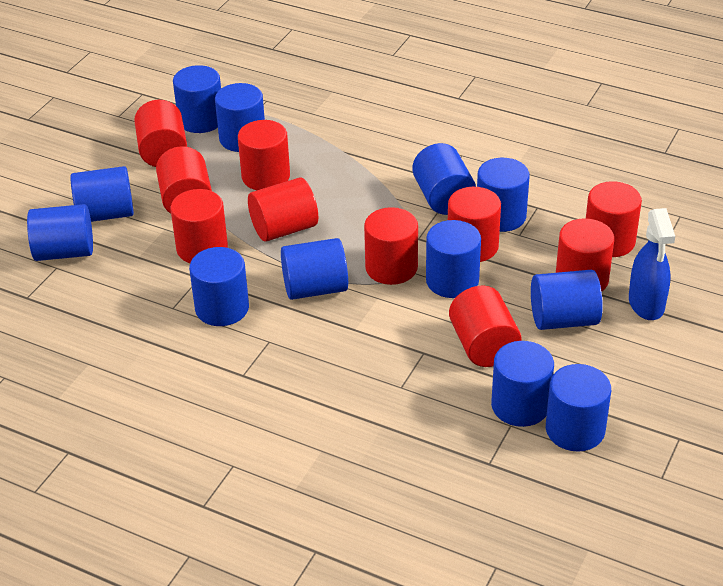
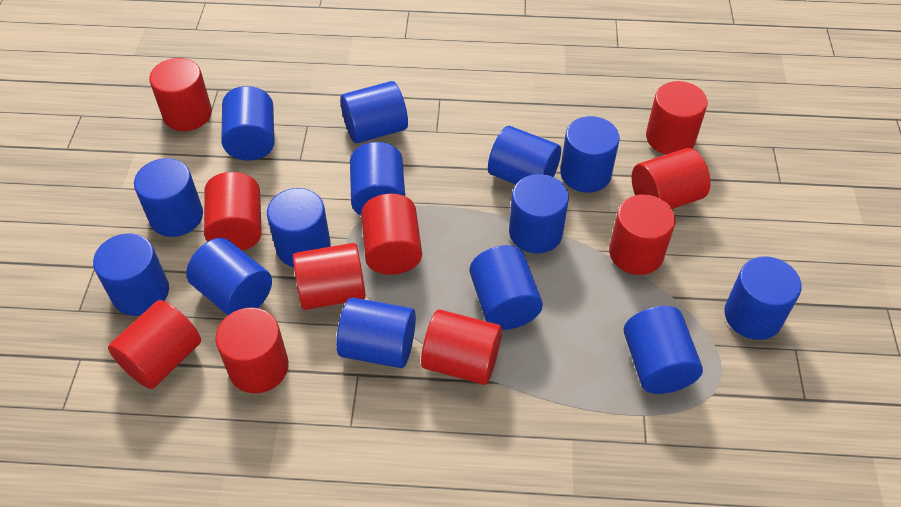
blue cylinder: [27,204,93,261] [70,166,134,222] [173,65,221,133] [189,247,249,326] [215,83,265,152] [281,238,348,300] [412,143,476,215] [426,220,481,298] [477,158,530,232] [491,341,554,427] [531,270,603,330] [546,364,611,452] = 12 -> [93,233,169,316] [134,158,203,237] [186,238,272,315] [221,86,274,161] [267,188,331,267] [336,297,416,368] [340,81,408,144] [350,142,405,216] [470,245,543,330] [488,126,561,185] [509,174,569,253] [560,116,620,193] [624,306,703,394] [724,256,802,340] = 14
blue spray bottle: [629,208,675,320] = 1 -> none = 0

